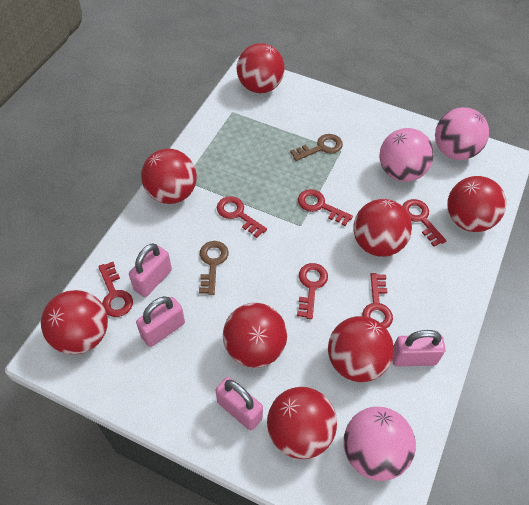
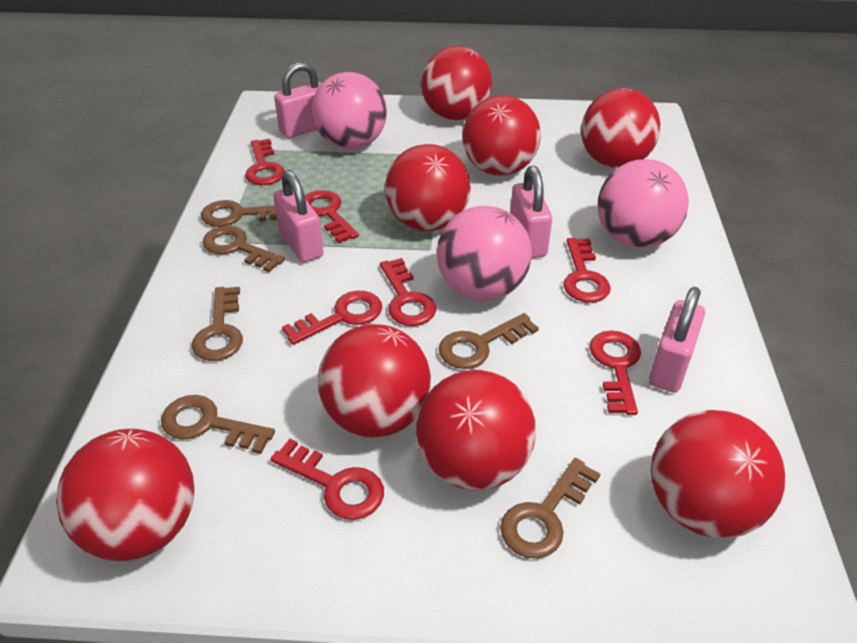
brown key: [199,241,229,295] [290,134,343,161] = 2 -> [161,395,275,454] [192,287,243,361] [201,200,277,227] [202,226,285,273] [439,313,539,369] [500,458,600,559] = 6
red key: [98,262,133,317] [217,196,267,238] [297,263,328,319] [298,189,353,226] [362,273,393,328] [402,199,447,247] = 6 -> [245,139,284,185] [270,439,384,520] [282,291,382,345] [305,190,359,243] [380,258,436,326] [563,238,611,303] [589,331,641,415] = 7

